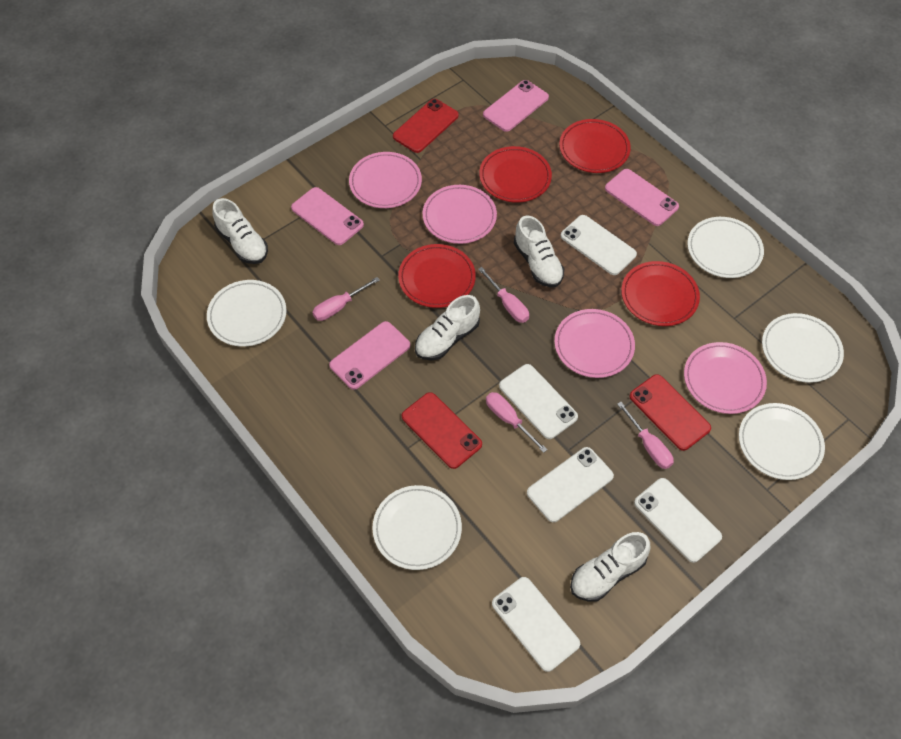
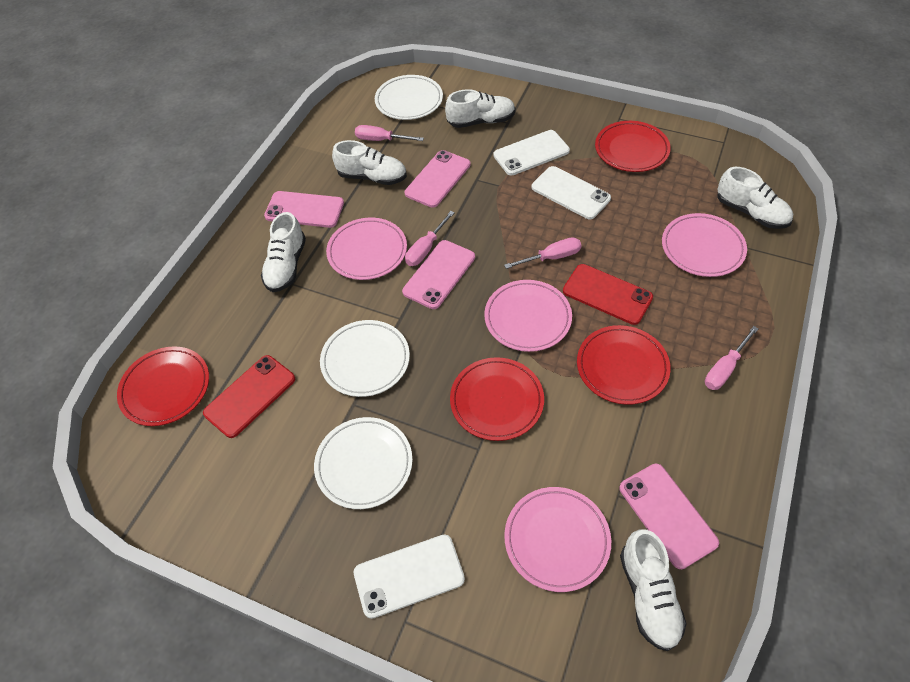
red phone: [393,99,459,153] [402,392,482,469] [629,374,711,451] = 3 -> [203,355,295,438] [563,264,653,325] = 2
white phone: [492,577,580,672] [499,364,578,439] [527,447,614,522] [561,215,637,275] [634,478,722,563] = 5 -> [354,534,465,619] [493,130,570,175] [532,166,611,219] = 3
white plate: [207,280,287,347] [372,485,462,570] [687,217,764,278] [739,403,825,480] [762,313,844,383] = 5 -> [314,417,413,509] [320,320,410,397] [375,75,443,120] = 3
white shoe: [213,198,268,264] [415,295,480,360] [514,215,564,287] [570,532,650,602] = 4 -> [261,212,306,292] [332,140,407,185] [445,89,516,128] [620,530,687,651] [717,167,793,229] = 5

